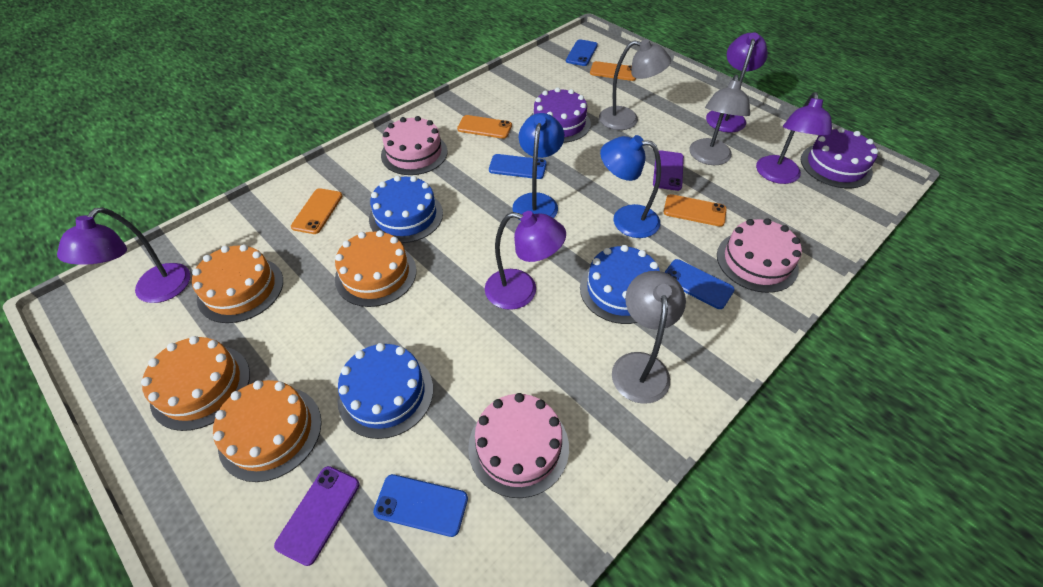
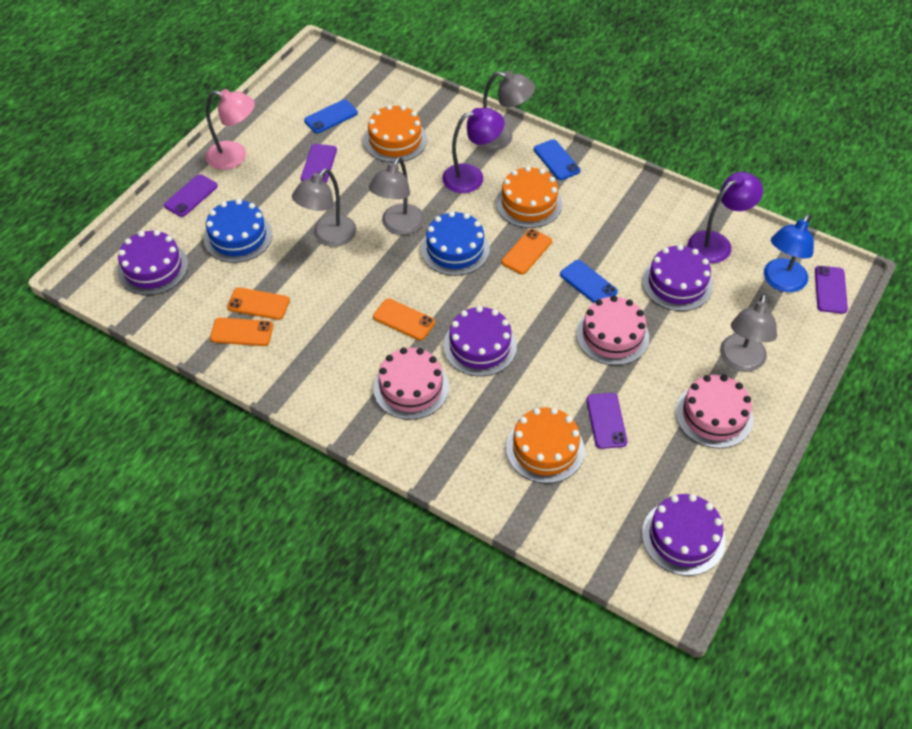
blue cake: [337,343,433,439] [369,175,443,243] [580,245,660,324] = 3 -> [204,199,272,263] [421,211,490,276] = 2
blue lamp: [513,113,564,221] [600,135,661,238] = 2 -> [764,214,814,292] = 1
blue phone: [373,474,468,537] [489,154,547,179] [566,39,598,66] [664,259,735,309] = 4 -> [304,99,358,133] [534,139,581,180] [560,260,618,303] = 3
grey lamp: [599,39,671,130] [612,271,686,404] [689,75,750,165] = 3 -> [292,169,356,247] [369,157,424,235] [477,71,535,150] [720,294,777,371] = 4
orange cake: [141,336,250,431] [192,244,283,323] [213,380,322,482] [335,230,416,307] = 4 -> [364,105,427,163] [496,166,562,228] [506,407,585,483] = 3
pink lamp: none = 0 -> [205,89,255,170] = 1
purple cake: [531,87,591,143] [801,127,878,188] = 2 -> [117,230,188,295] [443,306,517,376] [642,245,713,311] [642,494,725,576] = 4
purple lamp: [57,207,190,303] [485,211,566,310] [706,33,768,133] [756,92,832,184] = 4 -> [442,107,504,193] [688,172,763,263] = 2
purple phone: [274,466,360,566] [653,150,684,191] = 2 -> [164,174,218,217] [301,144,337,183] [587,393,627,449] [815,266,848,314] = 4

